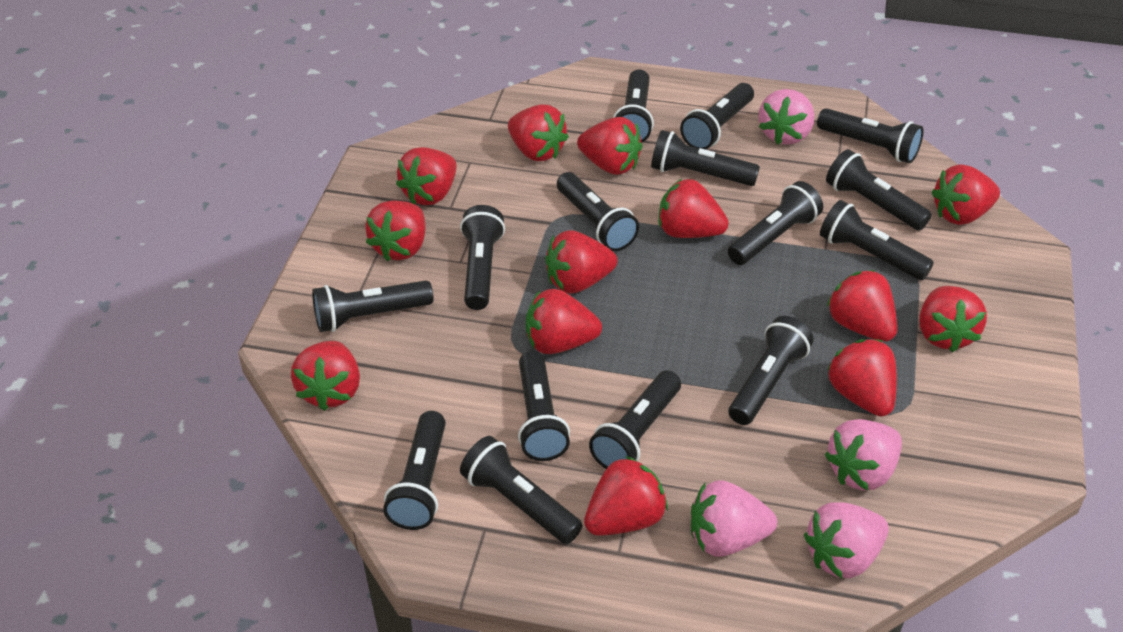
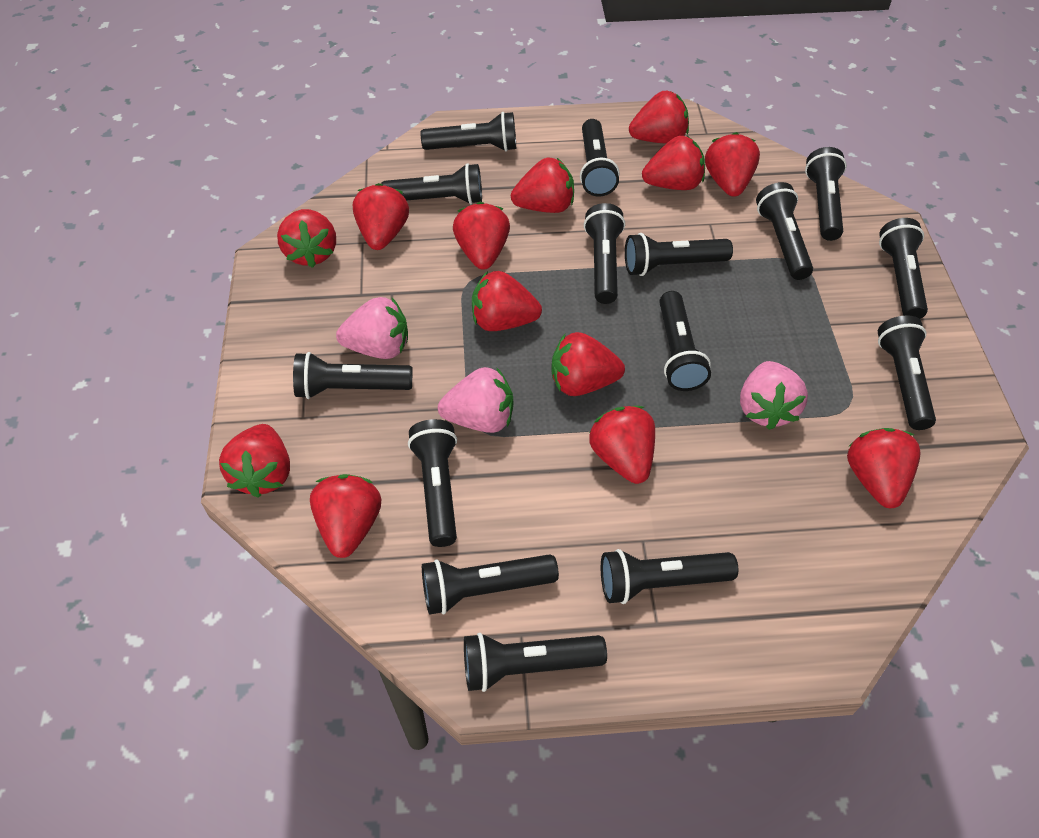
pink strawberry: [691,480,777,557] [759,89,814,145] [804,502,889,578] [825,419,902,491] = 4 -> [336,297,408,359] [438,367,513,433] [740,361,808,430] = 3

